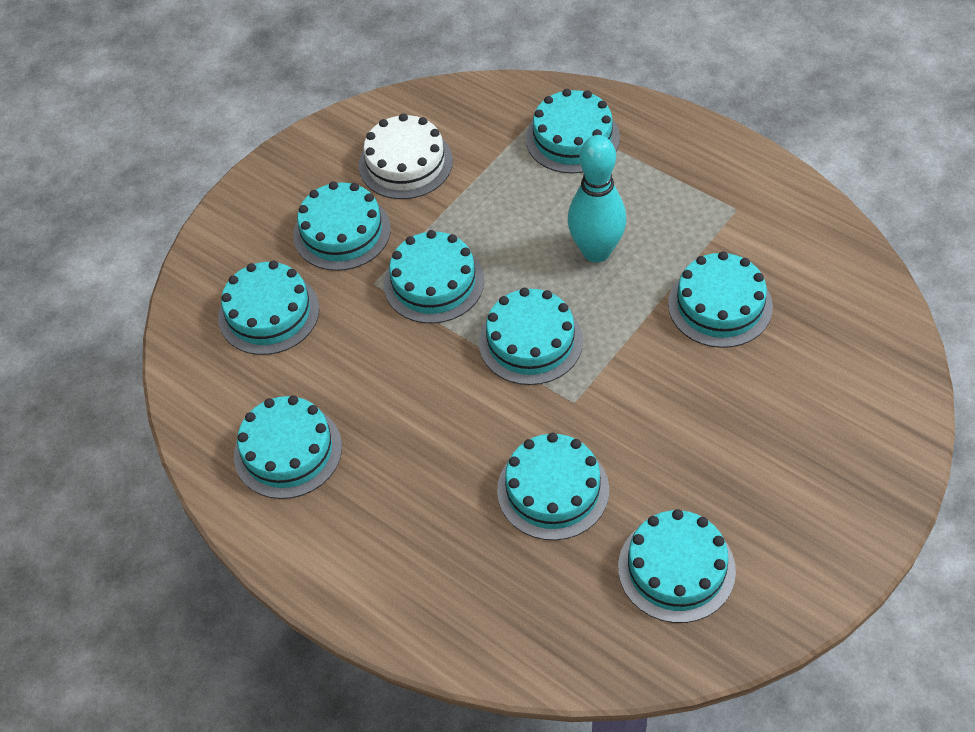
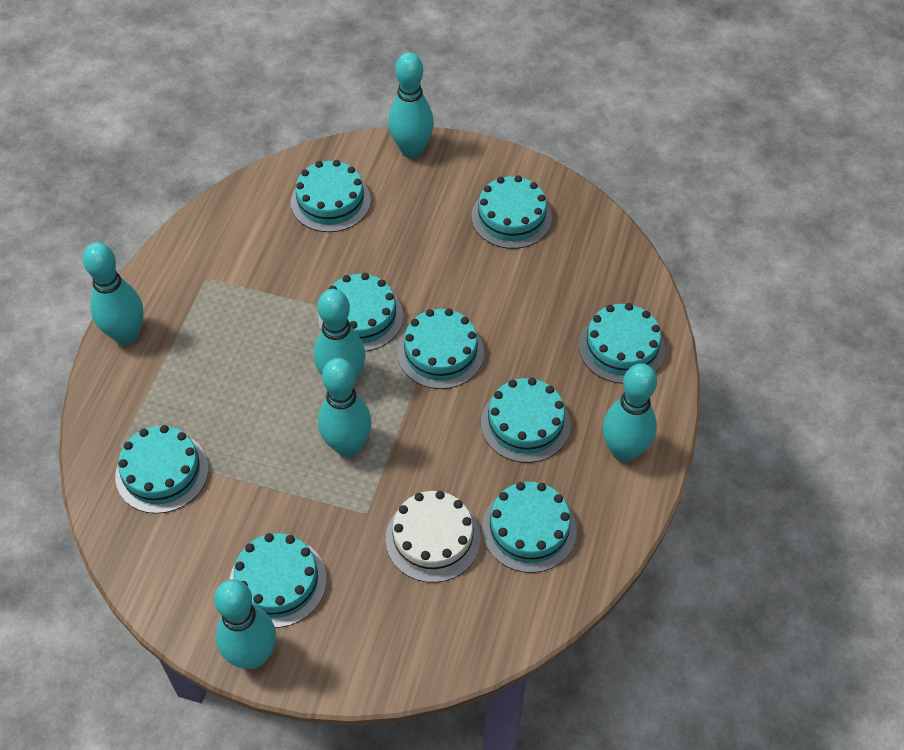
turquoise bowling pin: [568,135,627,263] = 1 -> [83,242,143,345] [214,579,276,669] [314,289,366,381] [318,358,372,457] [388,52,434,158] [602,363,657,462] = 6

